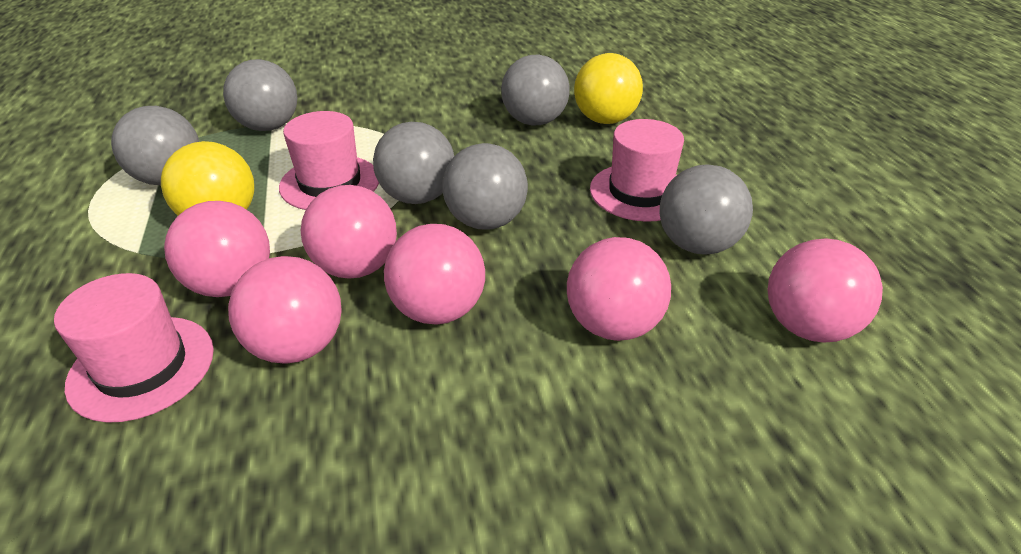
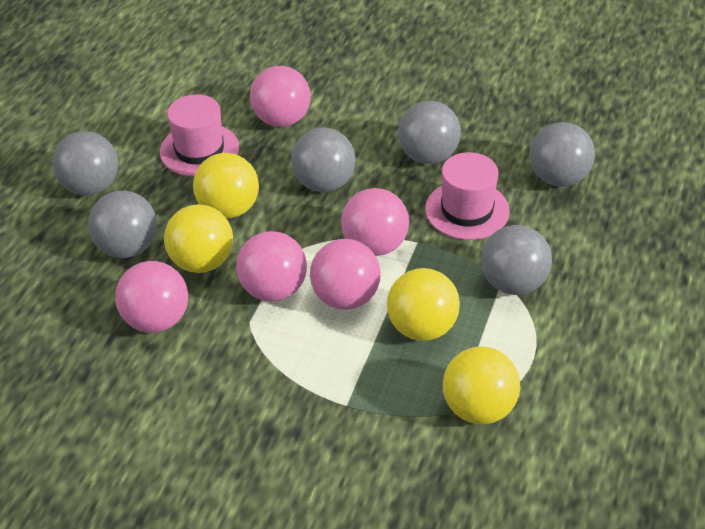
pink ball: [164,201,270,297] [228,256,342,364] [301,185,397,279] [384,224,485,325] [567,237,671,341] [767,238,883,343] = 6 -> [115,261,188,333] [236,231,307,302] [250,66,311,127] [310,239,381,310] [341,188,409,256] = 5
pink hat: [54,273,214,423] [279,111,379,210] [590,119,684,222] = 3 -> [160,94,239,177] [425,152,510,240] = 2
yellow ball: [161,141,254,215] [574,53,643,124] = 2 -> [164,204,233,273] [193,153,259,219] [387,268,460,341] [443,346,520,424] = 4

